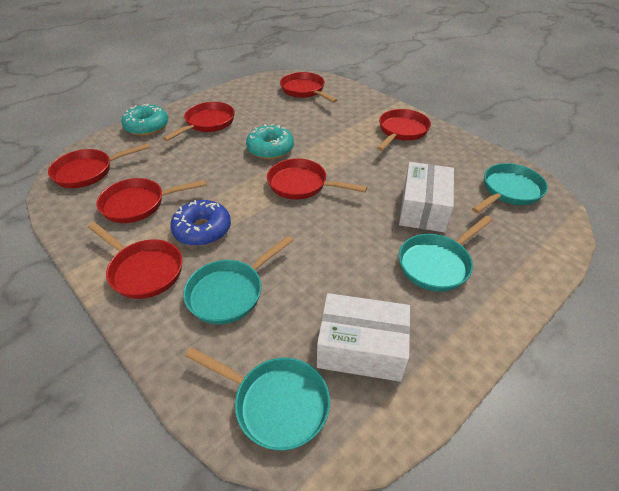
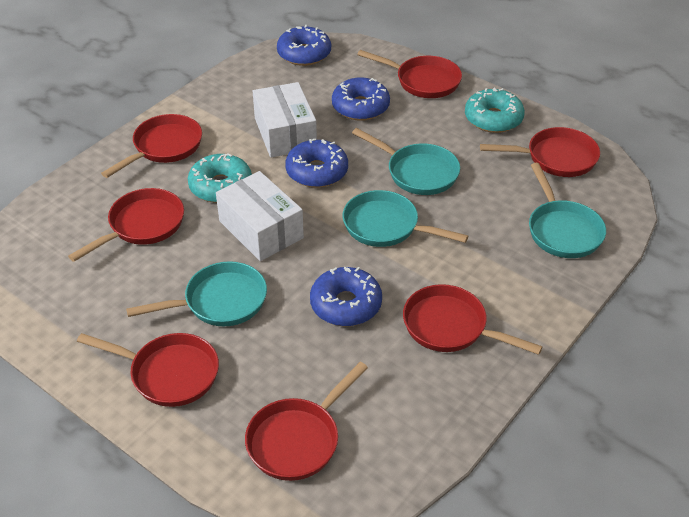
blue donut: [170,200,231,246] = 1 -> [277,25,331,66] [285,139,348,188] [310,267,382,326] [332,77,390,121] = 4

